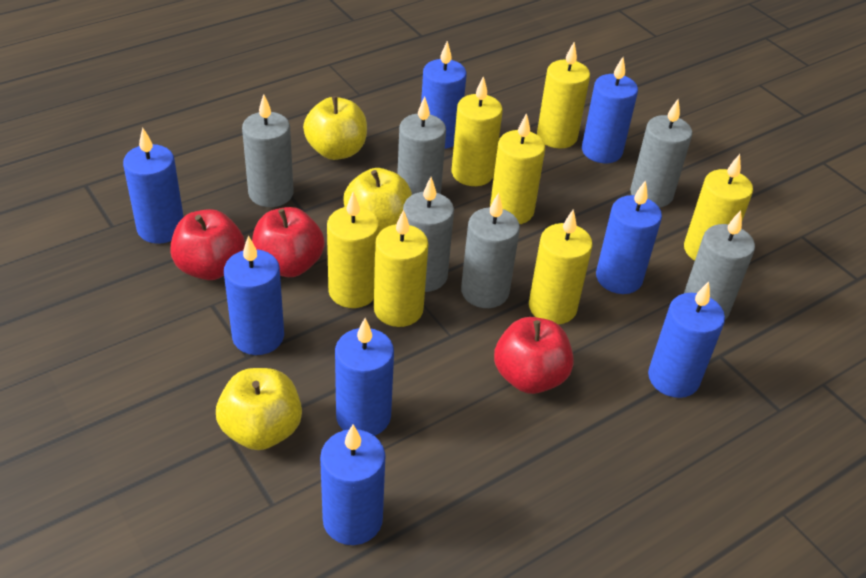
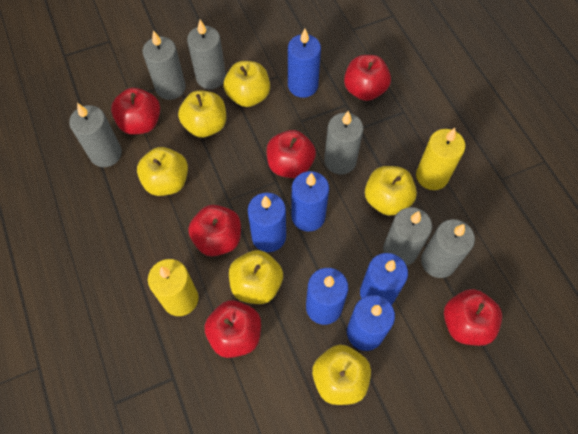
blue candle: [123,128,184,244] [224,236,284,355] [320,424,385,545] [335,318,394,436] [421,41,467,149] [582,57,638,163] [596,180,662,294] [648,281,725,398] = 8 -> [248,193,286,252] [288,29,321,98] [291,171,329,232] [306,268,348,325] [347,295,395,351] [360,253,408,305] = 6
red apple: [170,209,245,280] [252,207,325,277] [494,317,574,394] = 3 -> [111,88,160,135] [188,205,241,257] [205,300,261,358] [267,130,316,178] [344,55,391,101] [444,289,502,346] = 6
yellow apple: [216,368,302,450] [303,96,367,160] [344,168,412,232] = 3 -> [137,147,188,196] [178,90,226,137] [224,61,270,107] [229,250,283,304] [312,345,371,405] [365,166,417,216] = 6
yellow candle: [327,191,379,308] [374,210,428,327] [452,76,503,186] [490,113,545,224] [529,209,593,324] [537,42,590,149] [684,154,753,261] = 7 -> [148,259,198,316] [416,128,465,190] = 2

